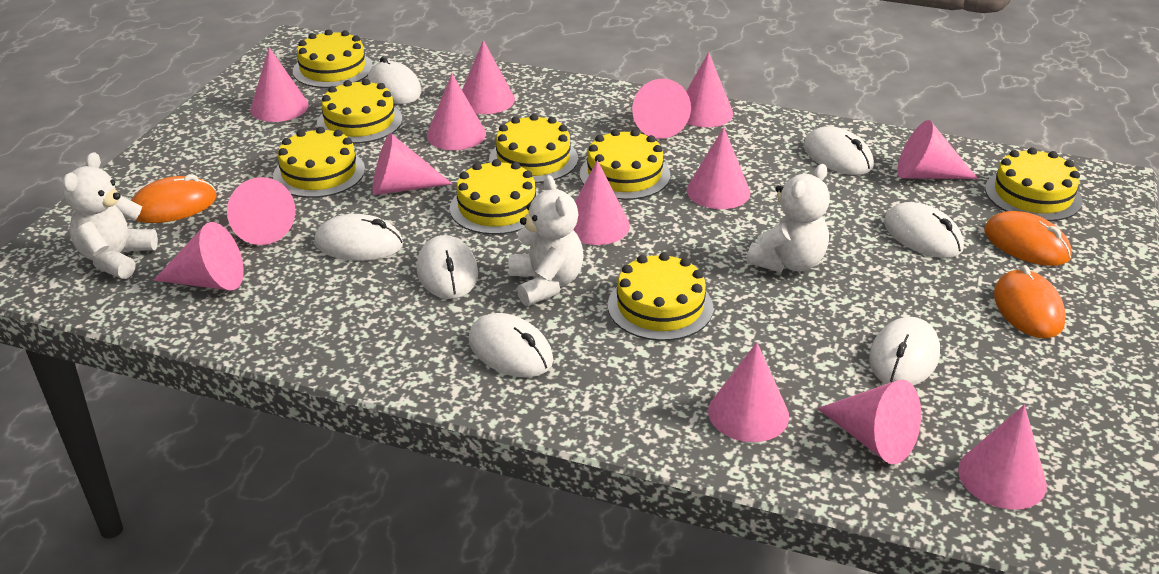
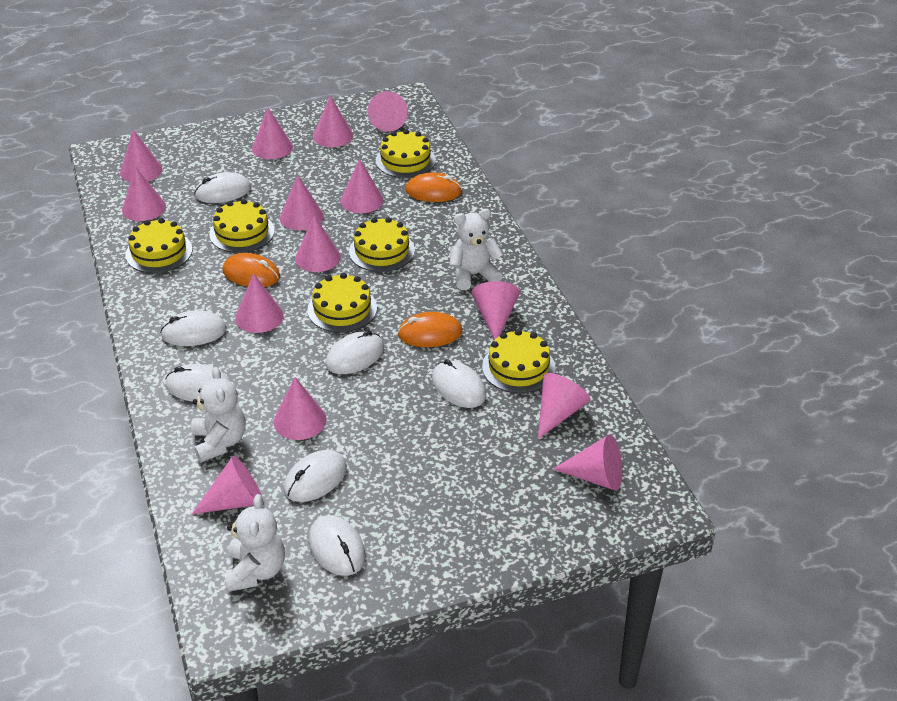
yellow cake: [273,127,365,198] [293,29,373,88] [317,79,403,144] [450,159,539,235] [489,114,578,183] [580,129,670,200] [608,252,713,341] [985,147,1082,221] = 8 -> [125,218,193,273] [209,199,275,253] [307,273,377,332] [349,217,415,272] [376,129,436,178] [482,329,556,393] = 6

